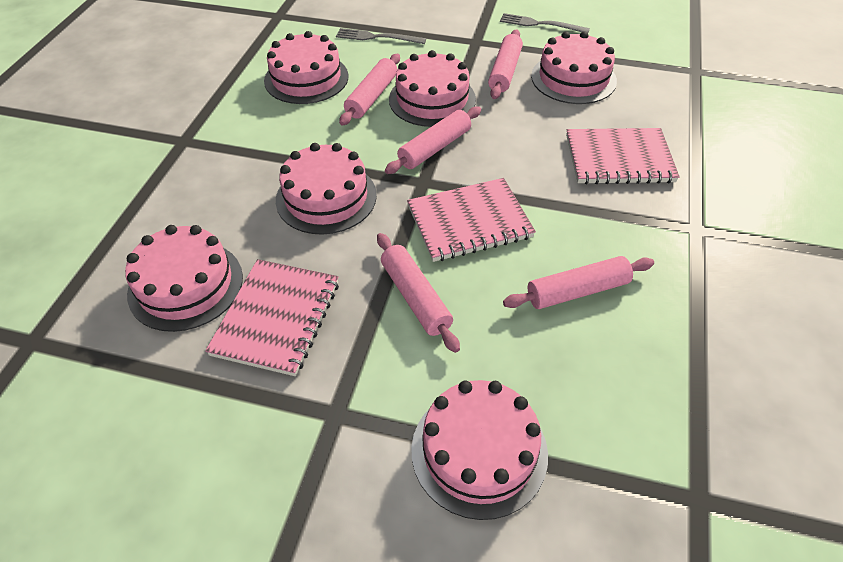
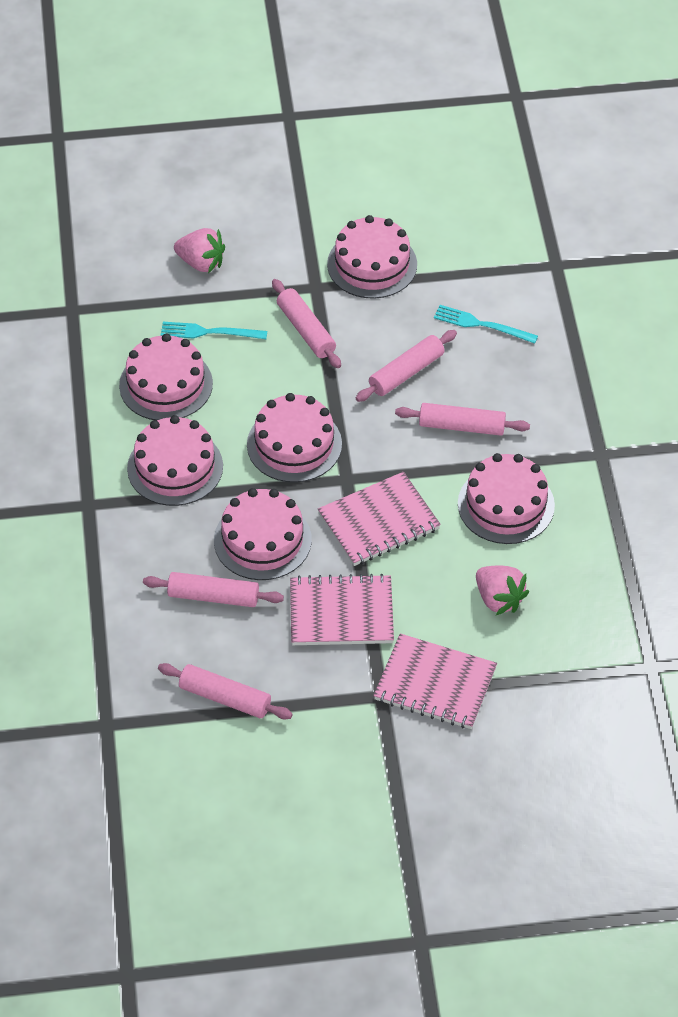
grey fork: [336,28,426,44] [500,13,590,33] = 2 -> none = 0
pink strawberry: none = 0 -> [174,228,225,273] [476,565,529,615] = 2
turquoise fork: none = 0 -> [161,322,267,339] [434,305,538,344] = 2

